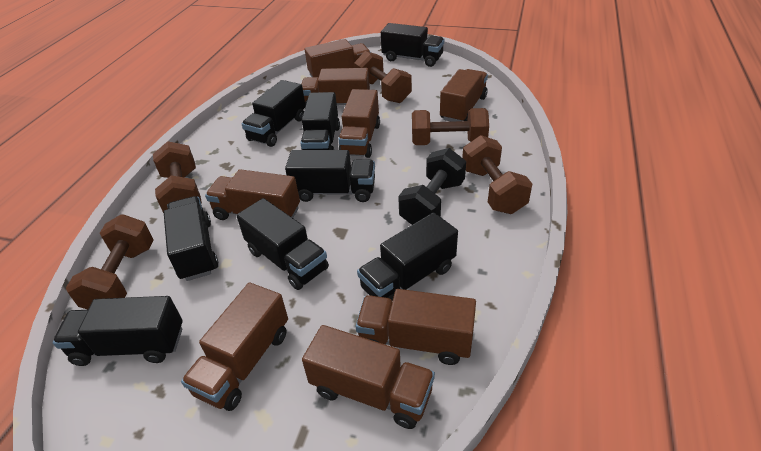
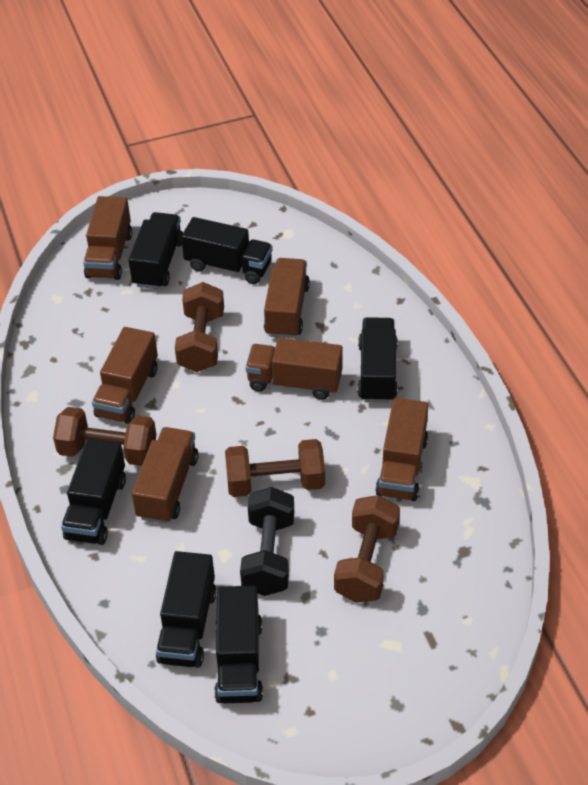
black truck: [53,296,183,366] [164,196,218,281] [236,198,329,290] [242,80,306,147] [285,150,375,202] [300,92,340,150] [357,212,458,301] [381,23,444,67] = 8 -> [61,439,126,545] [128,212,183,289] [156,551,217,668] [181,217,273,284] [214,586,263,703] [357,317,398,403] = 6
brown dumbbell: [66,214,154,310] [153,141,202,213] [354,51,412,103] [412,108,489,145] [462,135,532,214] = 5 -> [53,407,156,466] [175,282,224,372] [225,439,325,497] [334,495,400,603] = 4
brown truck: [181,283,288,411] [205,169,300,220] [302,68,370,105] [302,325,435,429] [304,39,370,78] [338,89,380,158] [356,289,476,365] [440,69,488,122] = 8 -> [83,196,132,280] [92,327,158,424] [132,427,199,524] [245,338,343,400] [264,258,310,338] [375,398,429,501] = 6

